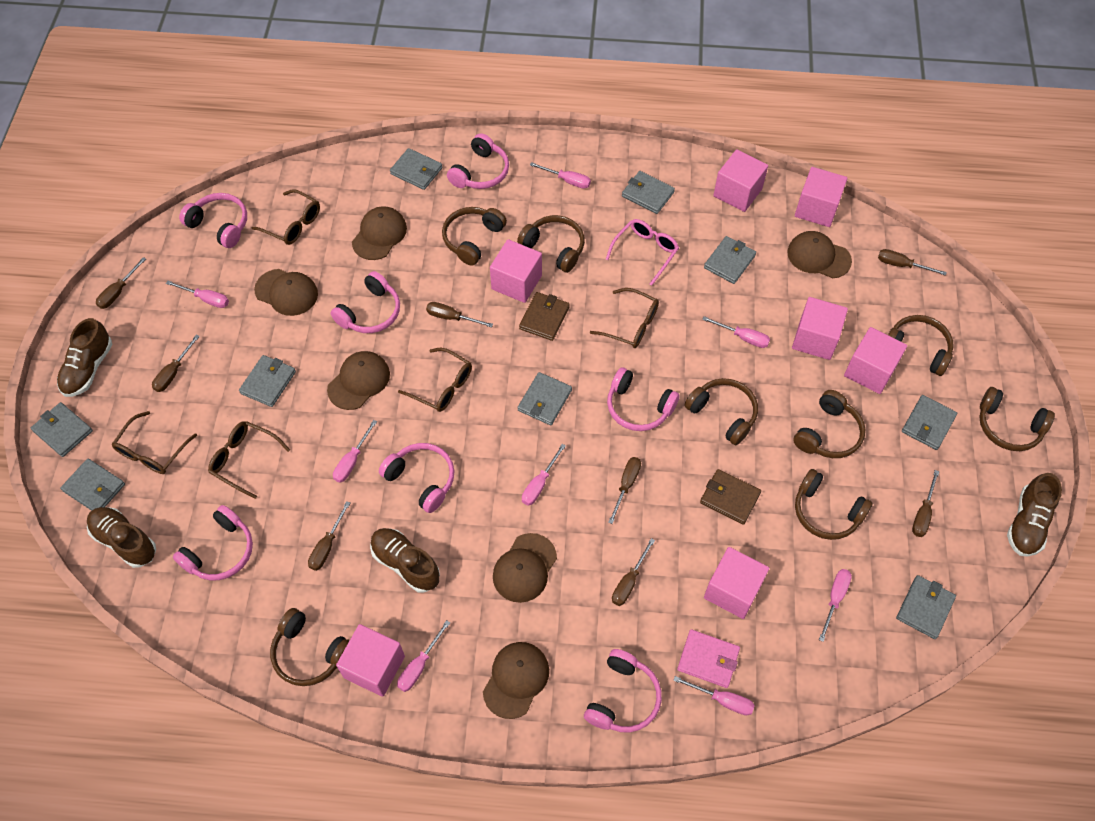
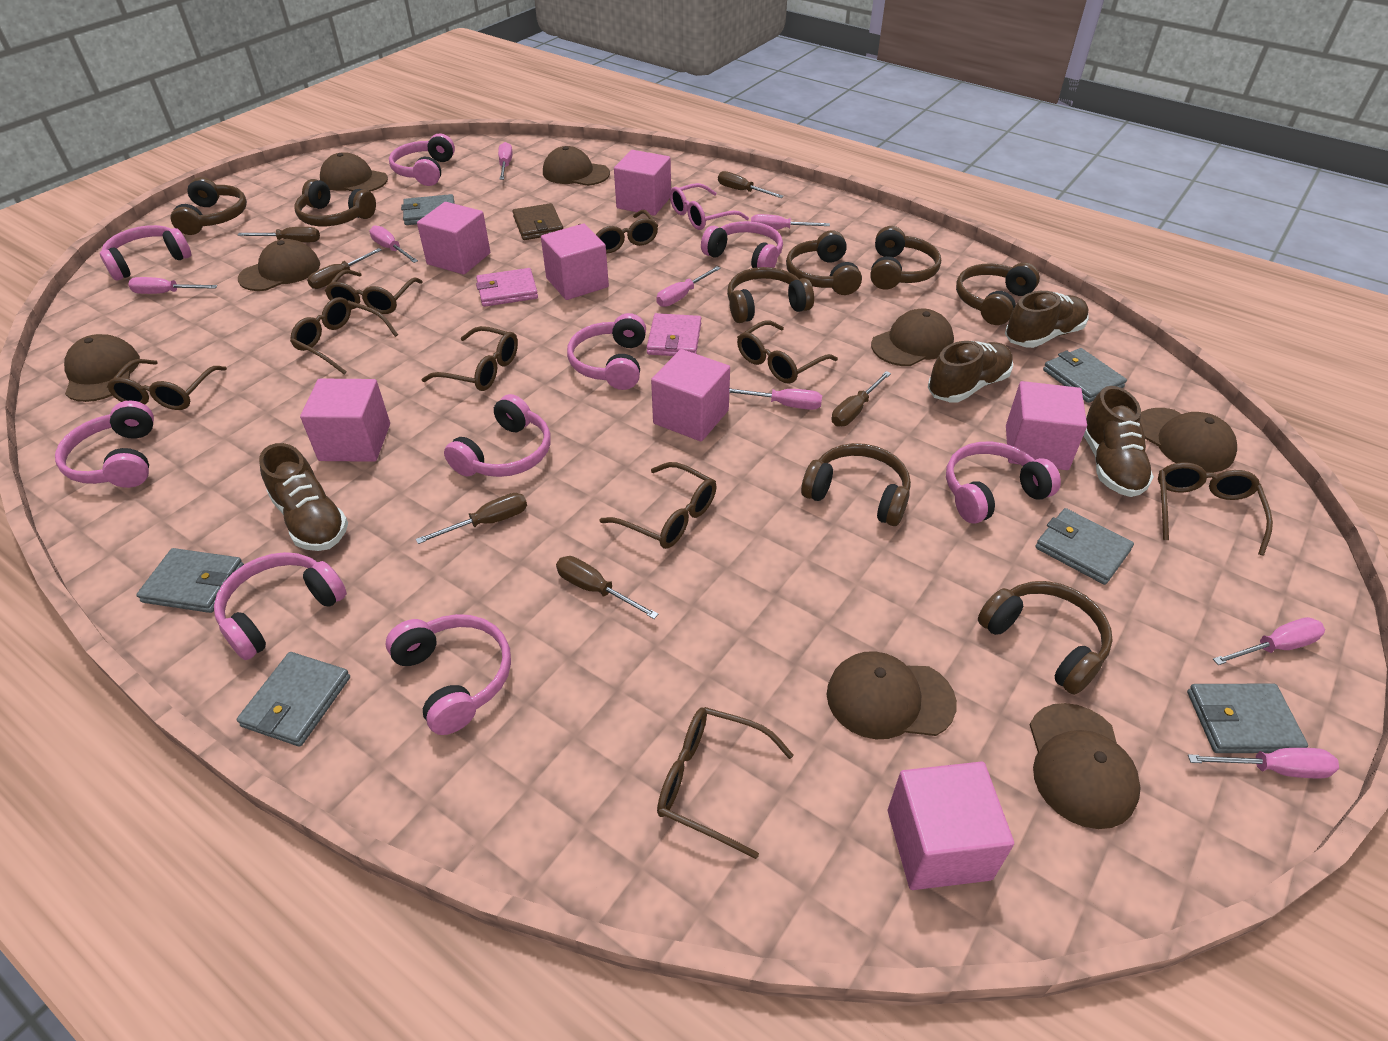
brown cap: [254,269,318,316] [327,351,390,410] [352,206,407,260] [483,642,549,719] [493,533,557,603] [787,231,852,278] = 6 -> [64,334,140,402] [238,239,320,291] [320,152,388,192] [543,146,610,186] [827,651,957,739] [871,309,954,366] [1029,703,1141,829] [1140,408,1237,472] = 8
brown glasses: [112,411,197,474] [208,421,290,499] [252,189,320,245] [398,348,472,412] [590,288,659,348] = 5 -> [107,359,227,410] [290,297,398,374] [325,269,422,314] [421,326,518,391] [578,210,658,253] [599,462,716,549] [657,707,793,859] [737,320,838,384] [1158,462,1273,556] = 9
brown screwdriver: [96,257,146,309] [152,335,200,392] [308,501,350,571] [426,302,493,327] [608,457,641,524] [612,538,655,606] [878,249,947,276] [912,470,939,537] = 8 -> [238,227,320,242] [307,248,382,289] [416,493,527,544] [556,556,659,619] [718,171,784,198] [831,371,891,426] = 6
brown wallet: [519,292,570,341] [700,469,761,525] = 2 -> [513,203,563,240] = 1
grey wallet: [31,402,93,457] [60,459,125,511] [239,355,296,407] [390,148,443,190] [518,372,572,425] [622,171,675,214] [704,236,756,284] [896,575,956,639] [902,395,957,450] = 9 -> [136,548,244,613] [237,652,350,747] [401,194,455,225] [1035,508,1134,585] [1043,348,1127,403] [1187,684,1308,753] = 6
pink headphones: [173,505,253,580] [179,193,247,248] [331,271,400,333] [379,443,455,513] [447,133,509,189] [584,649,662,733] [607,367,680,431] = 7 -> [55,401,154,488] [100,225,191,280] [214,552,347,660] [386,614,511,735] [389,134,455,186] [444,394,551,477] [567,313,646,390] [701,221,783,268] [946,442,1061,524] = 9
pink wallet: [677,629,740,688] = 1 -> [476,268,538,307] [647,313,701,356] = 2

